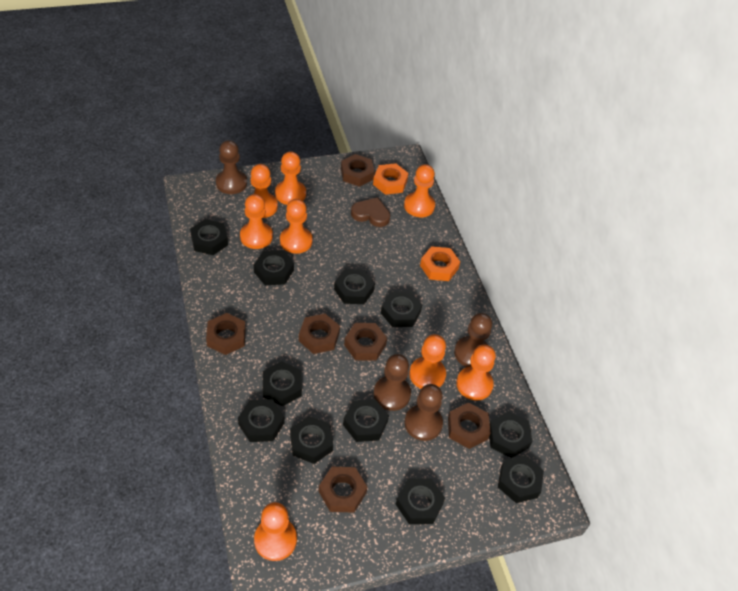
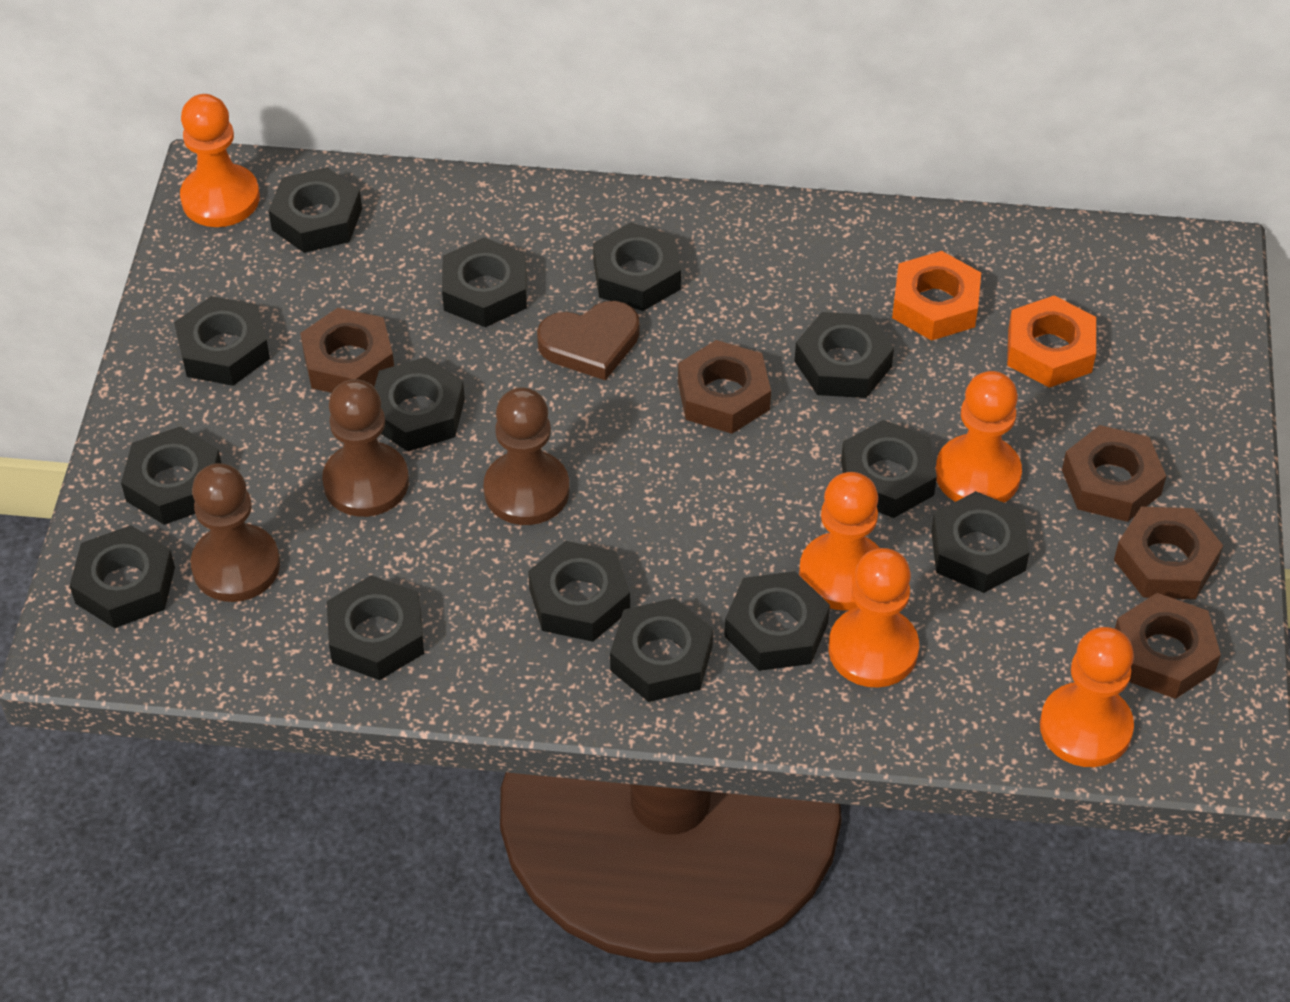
black nut: [190,219,228,255] [238,399,285,442] [254,250,294,285] [263,361,302,406] [290,416,333,464] [334,269,375,304] [343,399,389,442] [381,291,422,327] [396,479,445,524] [489,411,533,458] [498,455,544,503] = 11 -> [70,525,175,628] [121,426,222,525] [174,296,270,386] [269,167,362,253] [327,575,424,680] [374,357,465,451] [442,237,527,327] [528,541,630,642] [593,222,681,311] [610,598,713,702] [725,571,830,671] [795,312,894,398] [841,420,937,518] [931,491,1030,593] = 14
brown nut: [206,313,246,355] [299,314,340,354] [319,467,367,513] [341,154,375,187] [344,323,387,360] [448,402,490,449] = 6 -> [300,308,394,393] [678,340,771,434] [1062,425,1166,522] [1114,507,1223,599] [1115,593,1221,699] = 5
brown pawn: [216,140,247,194] [373,354,411,411] [405,384,443,441] [454,313,492,367] = 4 -> [191,463,280,602] [322,379,409,517] [483,387,570,525] = 3
orange pawn: [240,194,273,249] [251,164,278,218] [254,502,297,561] [275,151,306,205] [280,199,313,254] [404,164,435,217] [409,334,446,389] [456,345,496,400] = 8 -> [180,94,260,227] [799,472,879,611] [829,548,919,688] [935,371,1022,503] [1040,627,1134,767] = 5

